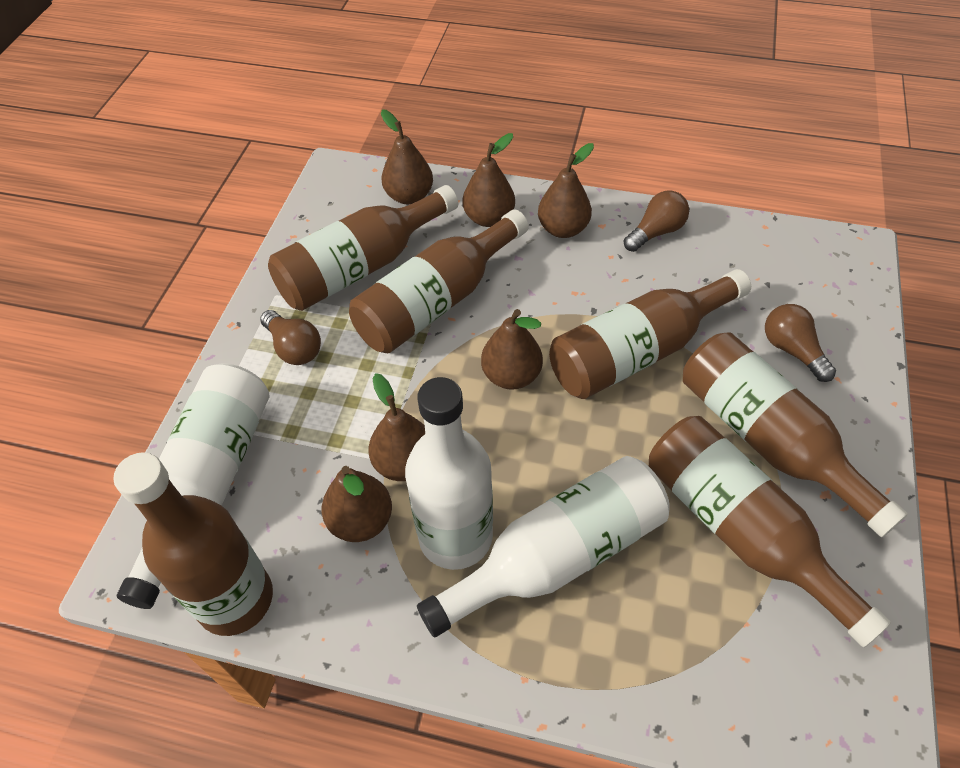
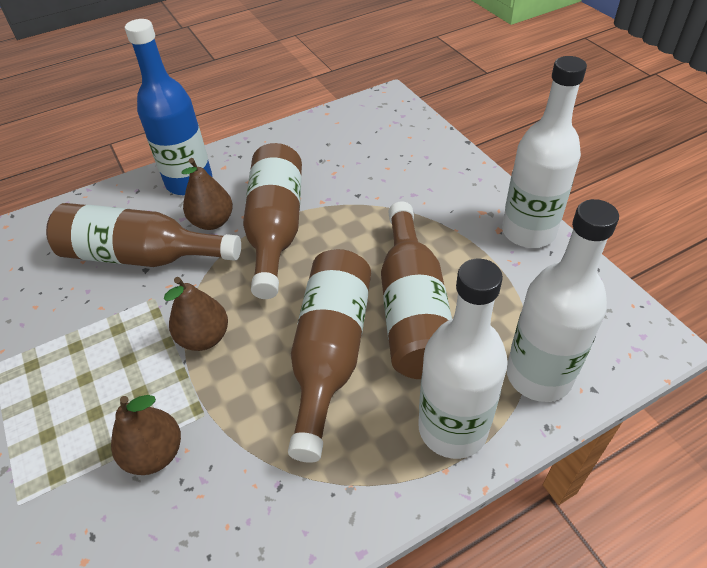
blue bottle: none = 0 -> [125,19,212,196] = 1
brown bottle: [113,452,273,636] [268,185,458,311] [349,210,528,353] [549,269,751,399] [649,416,891,647] [683,332,908,537] = 6 -> [46,203,241,267] [243,143,302,299] [288,249,371,463] [381,201,452,379] = 4
brown light bulb: [260,310,321,365] [624,190,689,252] [765,304,836,382] = 3 -> none = 0
brown pear: [322,466,392,542] [368,373,425,481] [381,109,433,204] [463,133,515,227] [481,309,543,390] [538,143,594,238] = 6 -> [111,395,181,475] [164,277,228,351] [182,158,233,230] = 3

